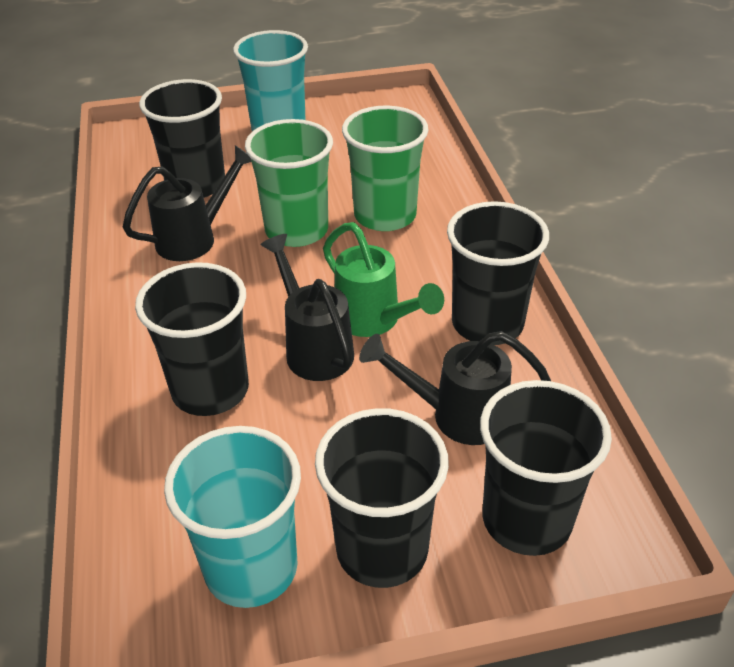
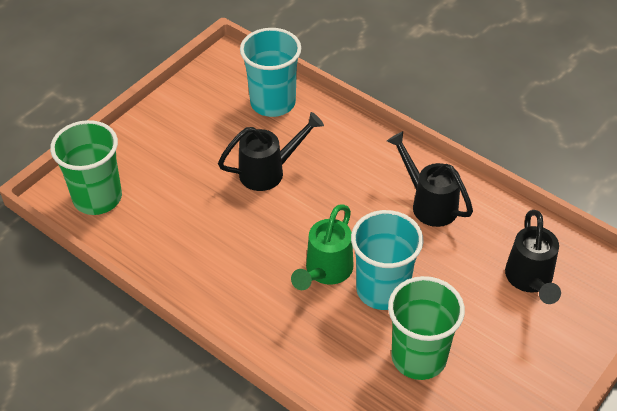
black cup: [135,262,249,416] [139,79,225,198] [315,408,449,588] [447,201,549,345] [480,380,612,556] = 5 -> none = 0

